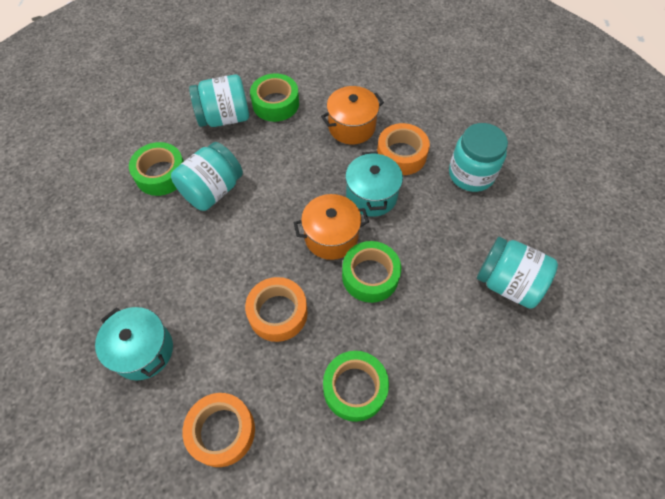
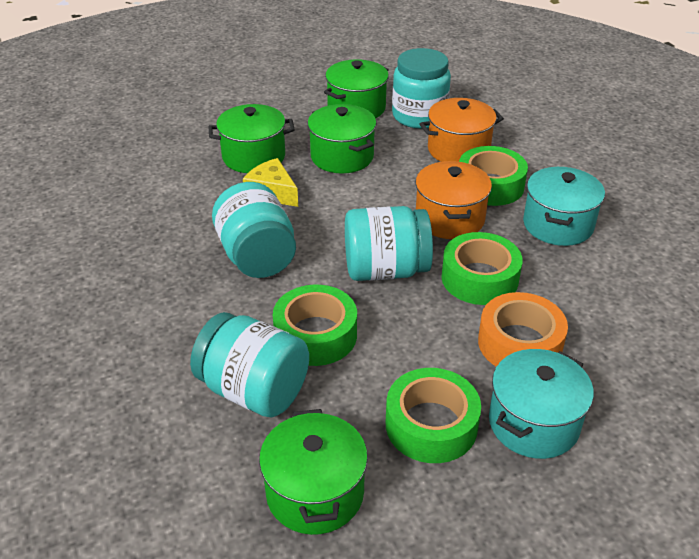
green pot: none = 0 -> [208,104,295,173] [259,409,368,535] [308,104,376,174] [324,59,389,118] = 4
orange tape: [182,393,255,467] [245,277,308,342] [377,123,430,175] = 3 -> [478,292,568,367] = 1
yellow cheese: none = 0 -> [243,158,298,207] = 1

